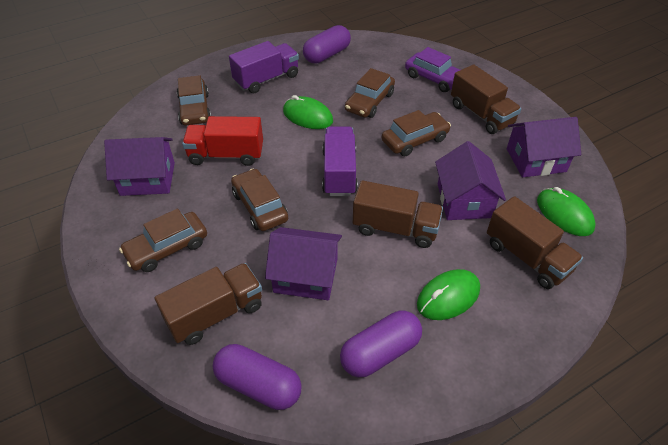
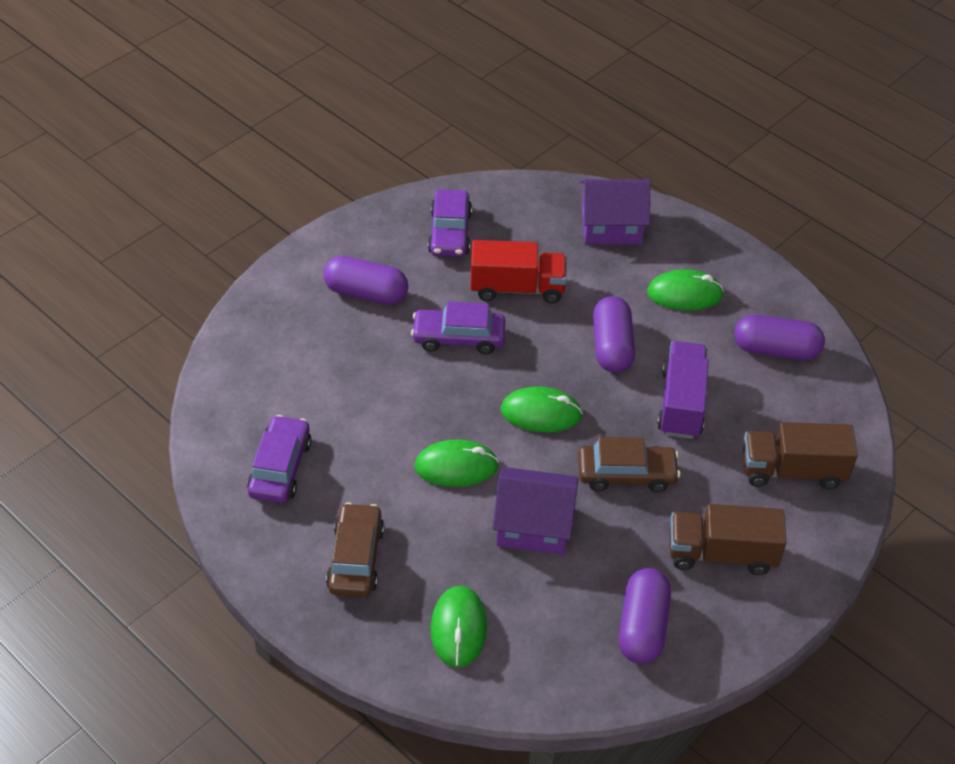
brown car: [119,208,207,272] [177,75,211,125] [231,169,288,231] [345,68,395,118] [382,110,451,156] = 5 -> [326,502,384,597] [578,437,680,493] = 2
brown truck: [155,263,262,345] [353,180,443,248] [451,64,521,134] [487,196,583,289] = 4 -> [670,504,787,575] [743,422,858,490] = 2
green mouse: [283,95,333,129] [417,269,480,320] [537,187,596,236] = 3 -> [414,440,499,487] [431,586,487,668] [500,387,583,432] [647,269,724,311] = 4
purple capsule: [213,344,302,410] [303,25,351,63] [340,311,422,377] = 3 -> [323,256,408,305] [593,296,635,373] [619,568,671,664] [734,314,825,360] = 4
purple car: [405,47,460,92] = 1 -> [247,415,311,503] [411,301,505,354] [428,189,472,257] = 3
purple house: [104,137,175,196] [265,227,342,300] [435,141,506,220] [507,117,581,177] = 4 -> [492,467,578,555] [580,179,650,245] = 2
purple truck: [229,41,299,93] [322,127,358,196] = 2 -> [657,341,709,439] = 1

